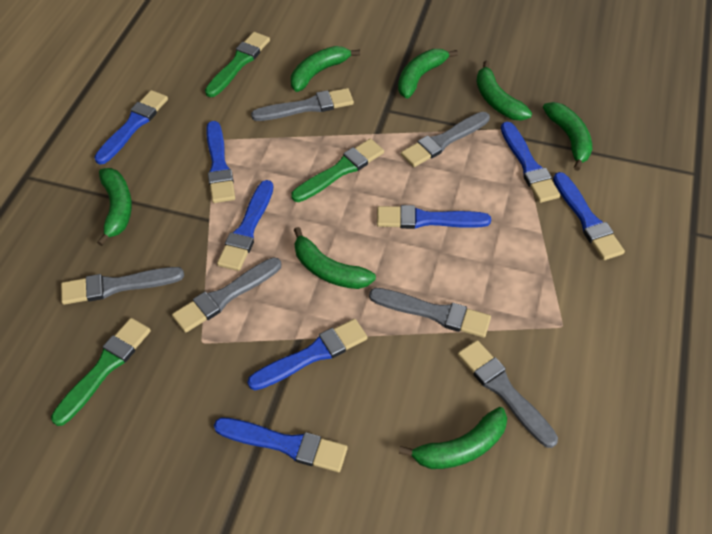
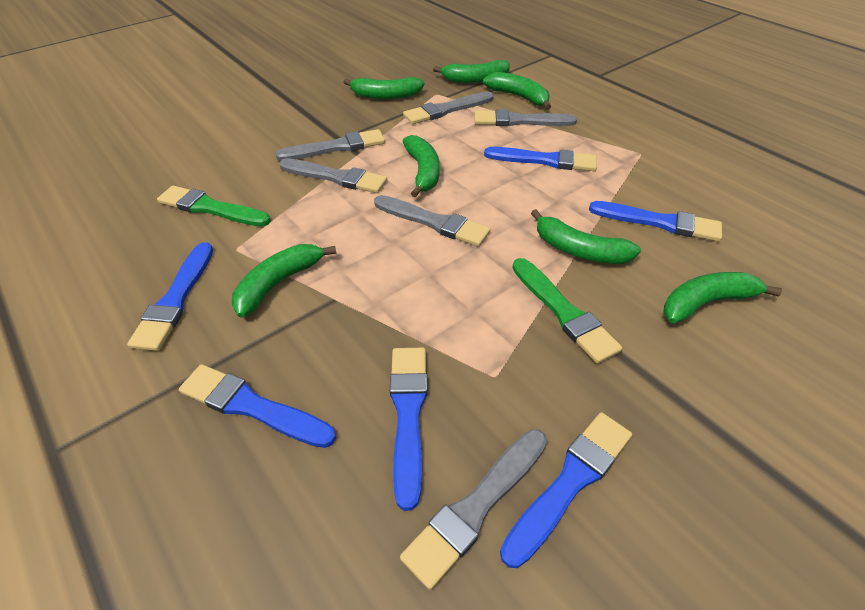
blue brush: [94,90,168,165] [206,121,235,203] [214,418,348,472] [217,180,273,271] [247,319,368,390] [377,205,491,229] [501,122,560,203] [553,172,625,260] = 8 -> [127,242,213,351] [179,364,336,448] [390,348,427,511] [484,147,597,171] [500,412,632,568] [589,201,722,241] = 6
green brush: [51,318,151,426] [205,32,270,97] [291,139,384,202] = 3 -> [157,186,271,226] [512,258,622,364] = 2

